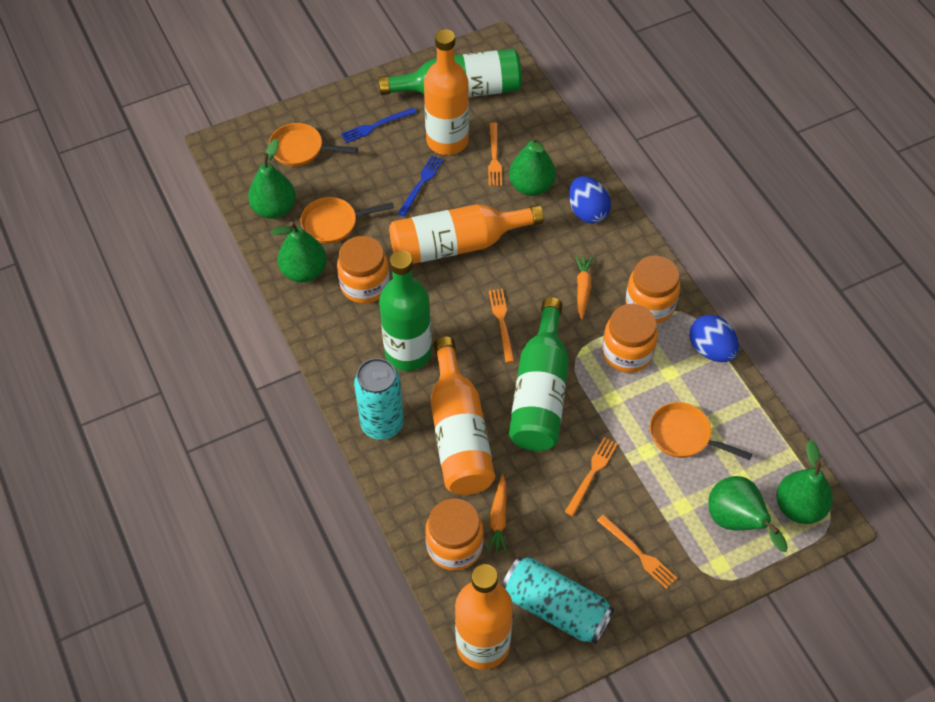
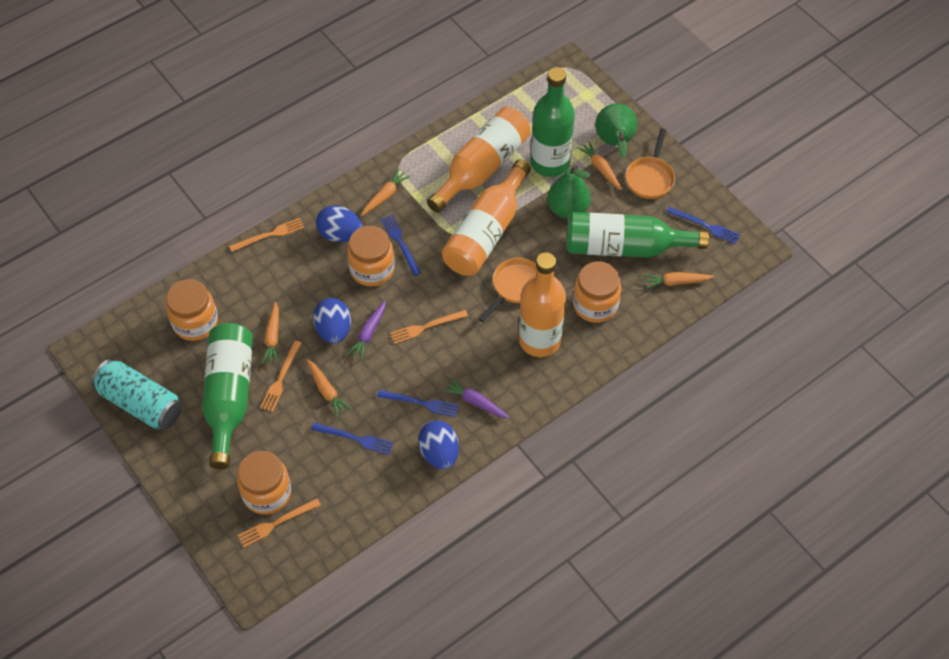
blue egg: [569,176,611,224] [690,314,739,362] = 2 -> [313,298,351,344] [316,205,362,242] [418,421,459,469] = 3
blue fork: [341,108,416,143] [398,156,444,217] = 2 -> [311,422,394,455] [377,390,459,417] [381,215,421,276] [666,207,740,244] = 4
green pear: [248,139,296,219] [271,221,327,283] [509,135,556,196] [708,476,788,552] [776,440,833,524] = 5 -> [547,165,591,219] [595,103,637,158] = 2
orange bottle: [389,204,544,264] [424,29,469,155] [430,336,495,495] [455,564,513,670] = 4 -> [427,107,531,213] [442,160,531,276] [519,252,566,357] = 3
orange carrot: [487,474,507,554] [575,255,593,320] = 2 -> [261,302,279,364] [307,359,352,417] [361,169,411,216] [577,141,622,190] [644,272,714,289] = 5
orange pan: [269,123,358,166] [300,197,394,244] [650,402,752,460] = 3 -> [478,258,537,322] [625,128,675,199] = 2
purple carrot: none = 0 -> [347,300,386,360] [442,377,509,418] = 2
turquoise can: [354,358,404,440] [502,557,614,644] = 2 -> [92,359,182,429] = 1

